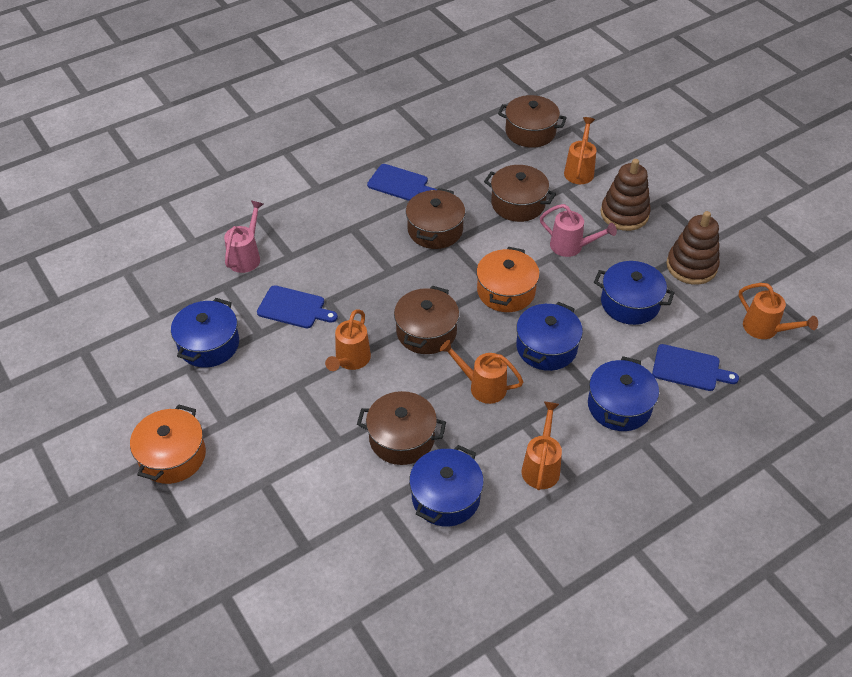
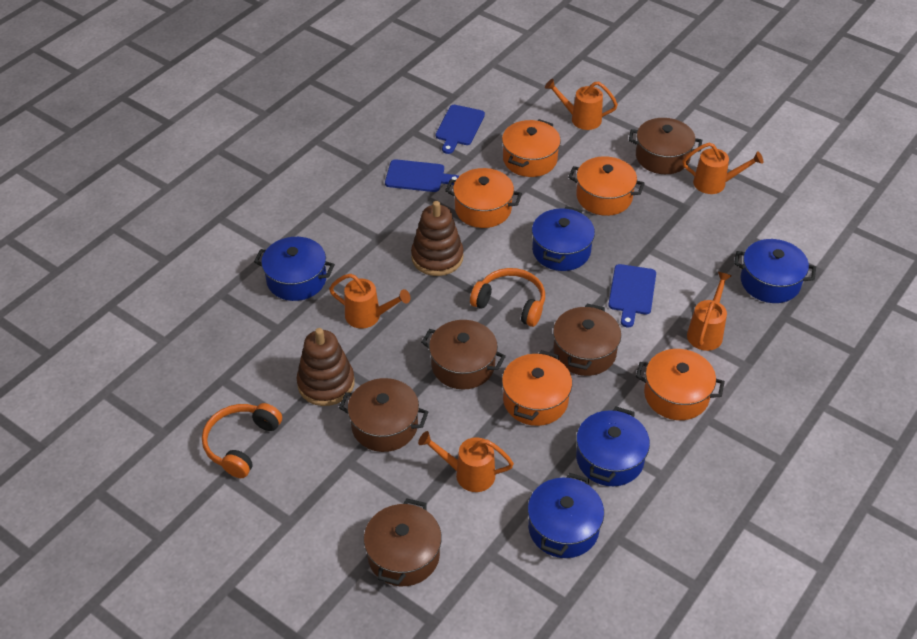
orange headphones: none = 0 -> [202,403,282,478] [470,268,545,327] = 2
orange pot: [130,404,206,484] [476,247,540,312] = 2 -> [445,168,522,228] [502,119,561,177] [502,350,572,426] [568,156,645,216] [636,349,725,420] = 5
pink watering can: [224,200,263,273] [540,204,617,257] = 2 -> none = 0

